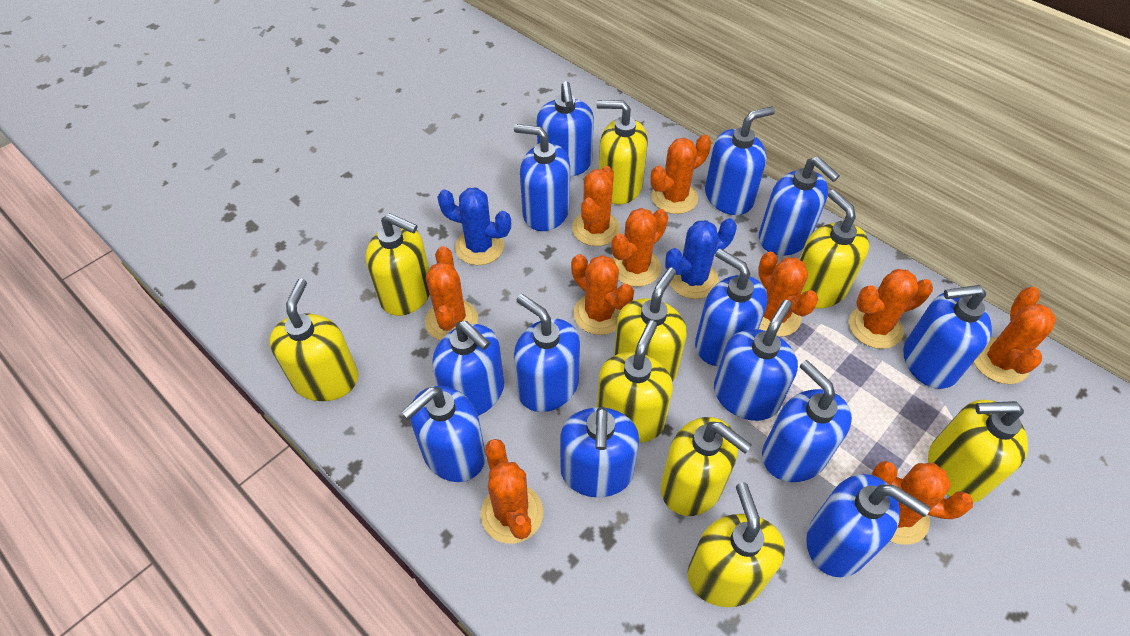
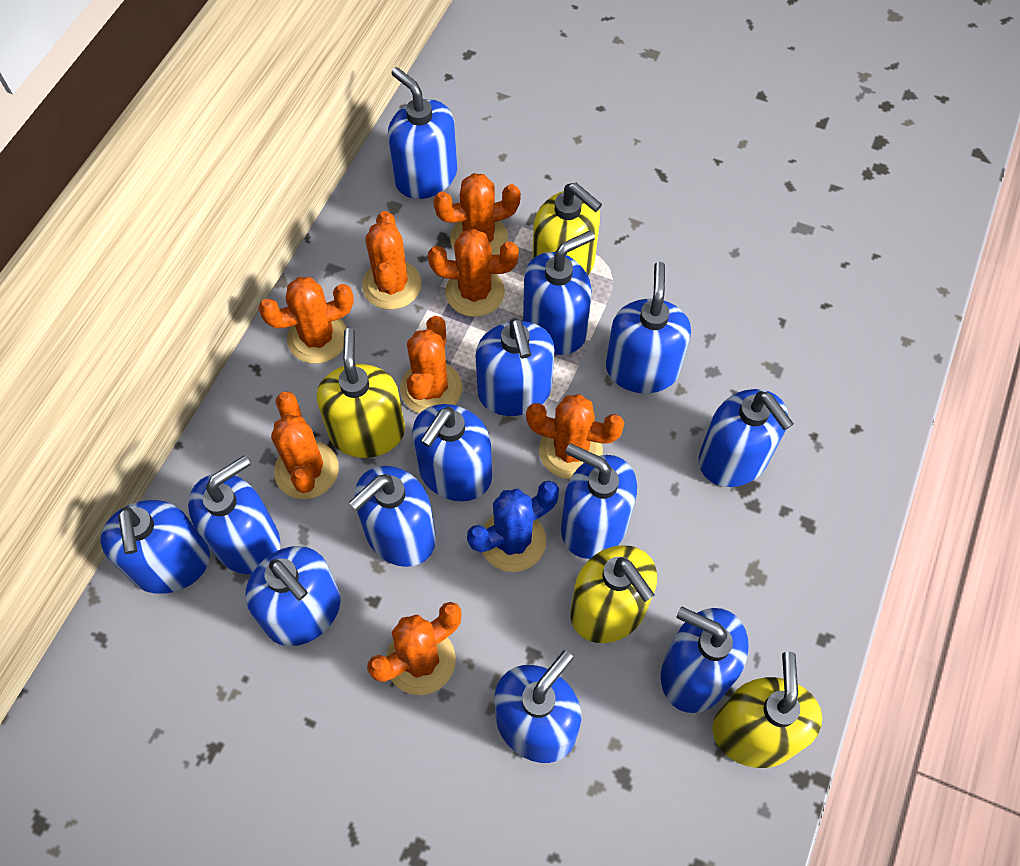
blue cactus: [437,187,511,265] [665,218,737,299] = 2 -> [467,480,559,572] = 1
orange cactus: [425,246,478,340] [481,439,543,544] [571,254,634,335] [572,166,620,246] [611,208,668,287] [650,135,711,214] [758,252,819,337] [849,269,933,349] [872,461,973,545] [974,287,1056,384] = 10 -> [258,277,354,364] [271,391,339,499] [362,211,421,310] [367,602,462,695] [400,316,462,413] [428,228,519,317] [433,173,521,255] [526,394,624,479] = 8
yellow soap dispenser: [269,279,358,401] [366,213,430,316] [597,100,648,205] [597,320,673,443] [614,267,687,381] [661,417,752,516] [687,482,785,607] [799,190,869,309] [928,400,1028,502] = 9 -> [317,328,405,458] [532,183,602,275] [570,545,657,643] [712,652,822,768] = 4

